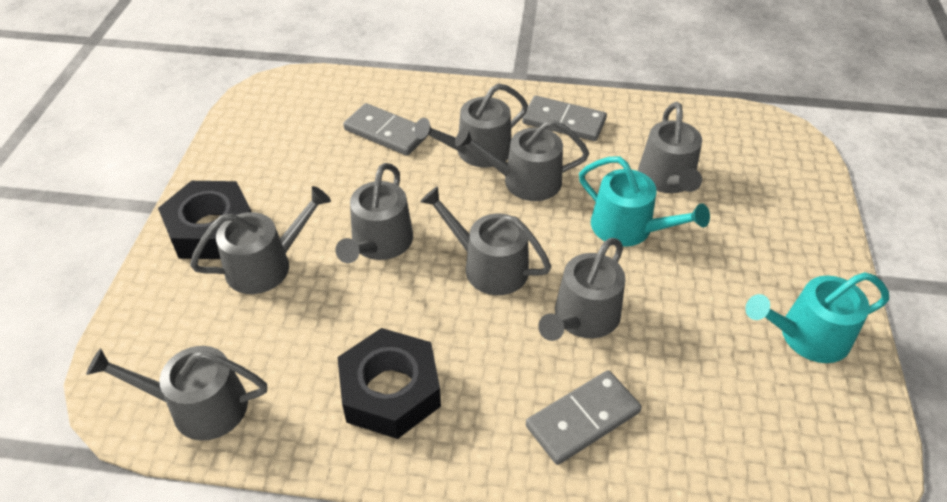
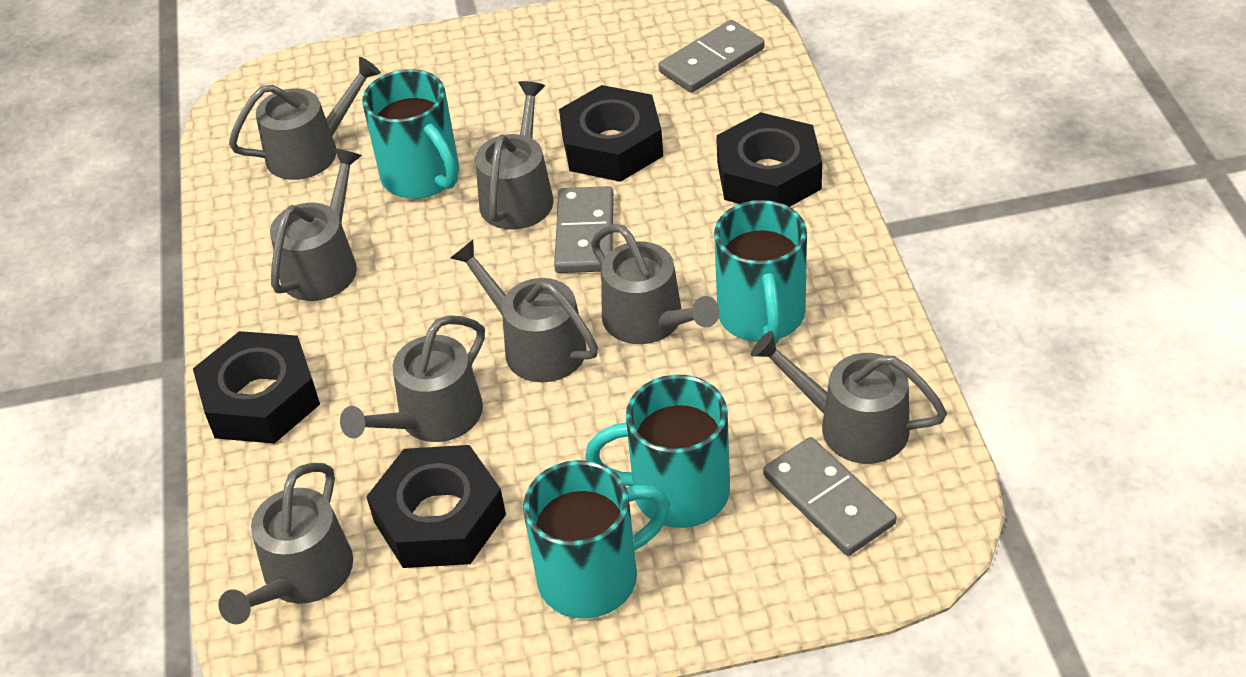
black nut: [158,181,251,259] [337,328,441,439] = 2 -> [193,331,320,444] [366,445,506,568] [559,85,663,182] [716,112,822,207] = 4
turquoise mug: none = 0 -> [362,69,459,199] [523,460,670,619] [585,375,730,528] [714,200,807,345] = 4
turquoise watering can: [579,157,710,247] [745,272,889,363] = 2 -> none = 0

